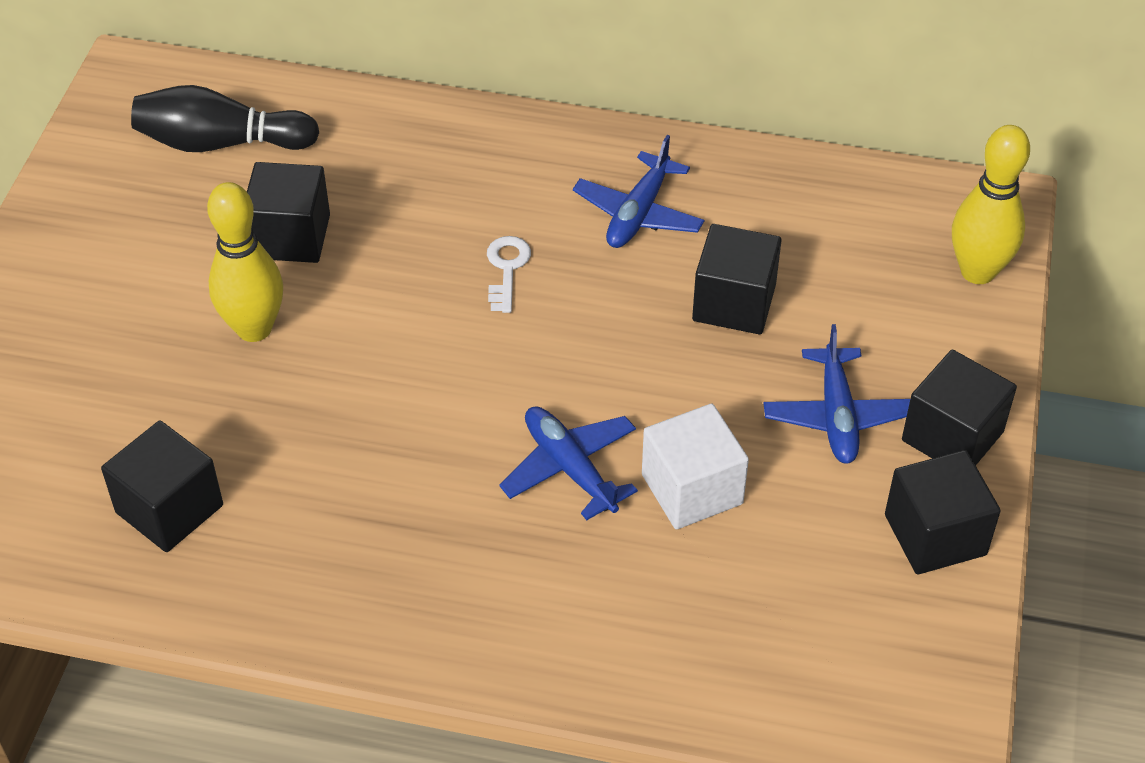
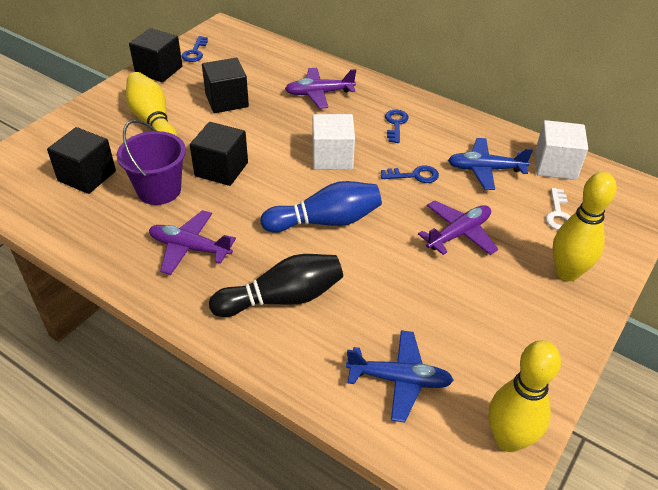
black cube: [101,421,223,552] [247,162,330,263] [692,224,782,334] [885,450,1001,574] [902,350,1017,465] = 5 -> [47,127,116,194] [129,28,183,82] [190,122,248,186] [202,58,249,113] = 4
blue bowling pin: none = 0 -> [260,181,382,232] = 1
blue key: none = 0 -> [181,36,208,62] [381,165,439,183] [385,110,409,143] = 3
blue plane: [499,406,638,520] [573,135,705,248] [763,324,910,464] = 3 -> [346,330,454,423] [448,138,533,190] = 2
purple bucket: none = 0 -> [117,120,186,205] = 1
purple plane: none = 0 -> [149,210,236,275] [285,68,356,109] [418,200,498,255] = 3
white cube: [642,404,749,529] = 1 -> [313,114,355,170] [535,120,588,180] = 2
yellow bowling pin: [207,182,283,342] [952,125,1030,284] = 2 -> [126,72,178,136] [489,340,561,452] [552,172,617,281] = 3

